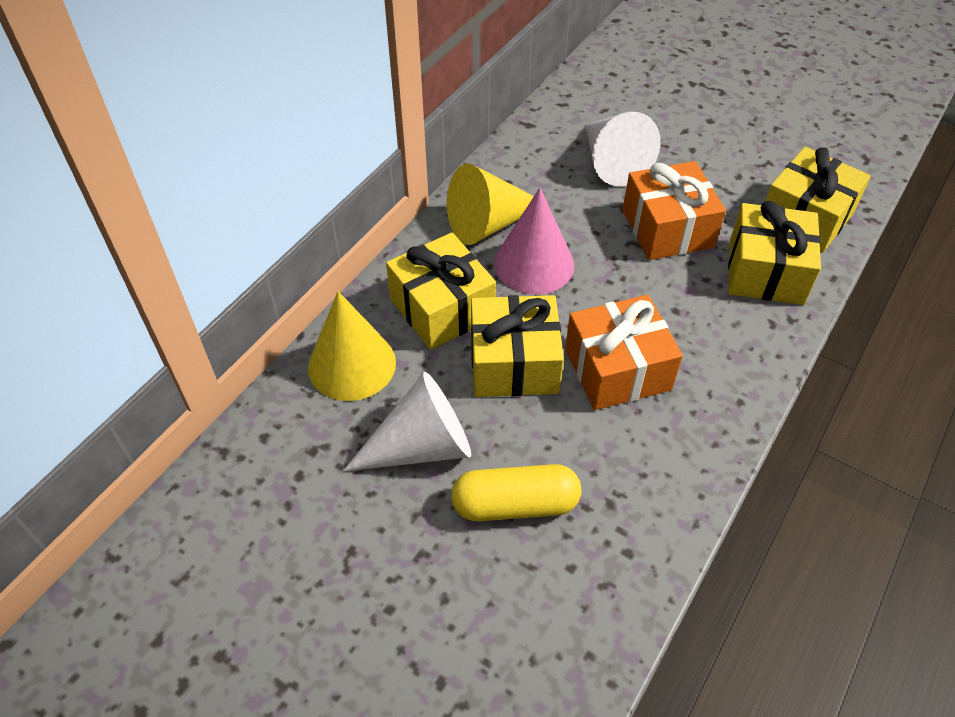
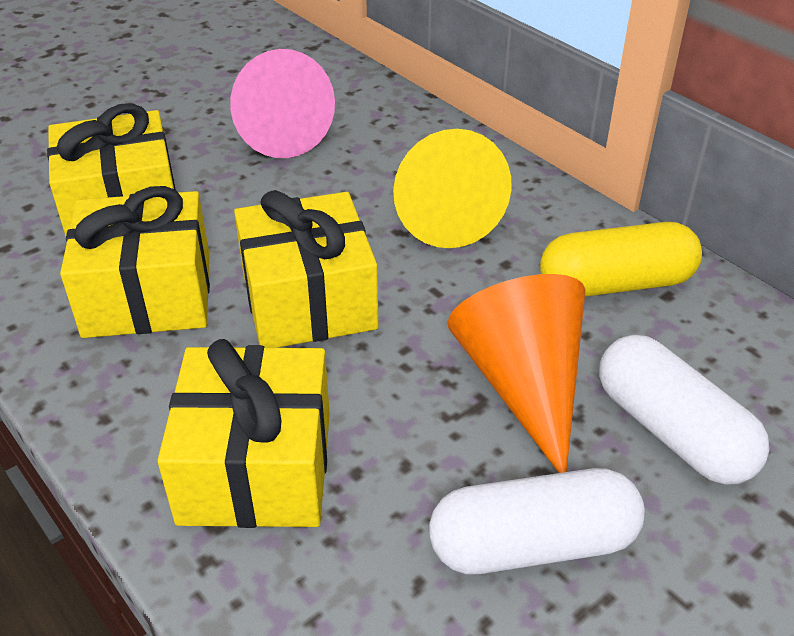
orange cone: none = 0 -> [447,274,586,473] = 1
orange gift: [565,295,683,410] [623,161,726,260] = 2 -> none = 0
white capsule: none = 0 -> [429,468,645,575] [599,335,770,485] = 2
white cone: [343,372,471,472] [585,112,660,187] = 2 -> none = 0
yellow cone: [308,291,396,401] [447,164,534,245] = 2 -> [393,129,512,248] = 1

